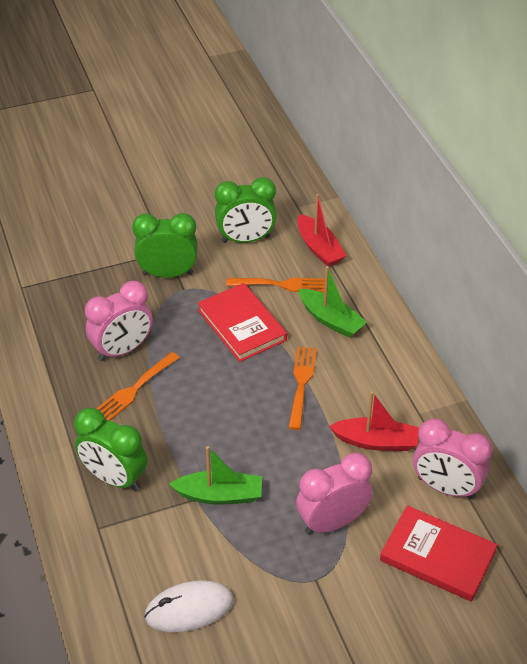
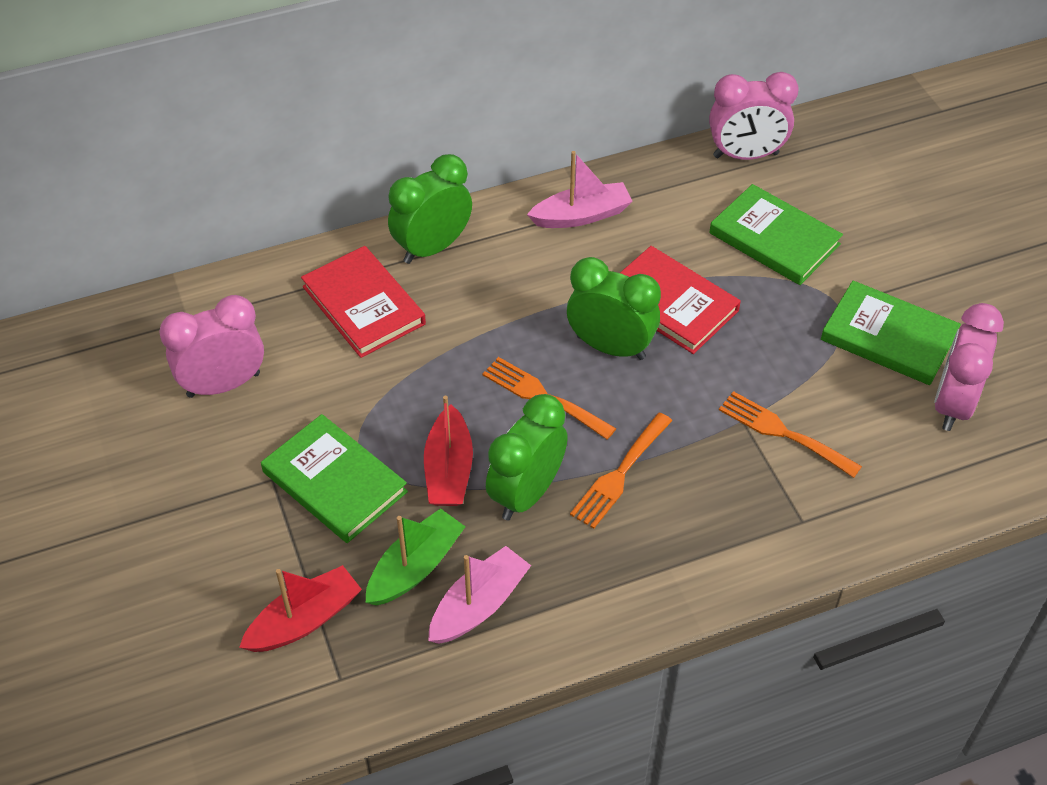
green boat: [169,446,262,504] [298,266,367,338] = 2 -> [366,508,466,606] = 1
green book: none = 0 -> [261,414,408,543] [709,184,843,285] [821,281,961,385] = 3
pink boat: none = 0 -> [428,546,531,644] [527,151,633,228] = 2
white mouse: [144,580,233,632] = 1 -> none = 0

